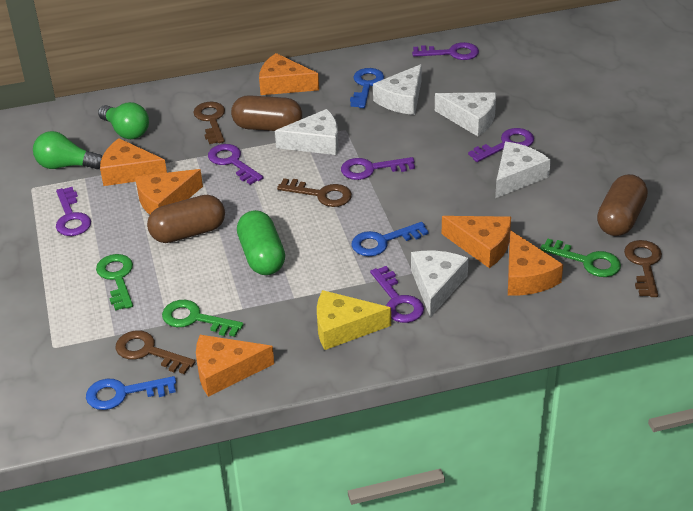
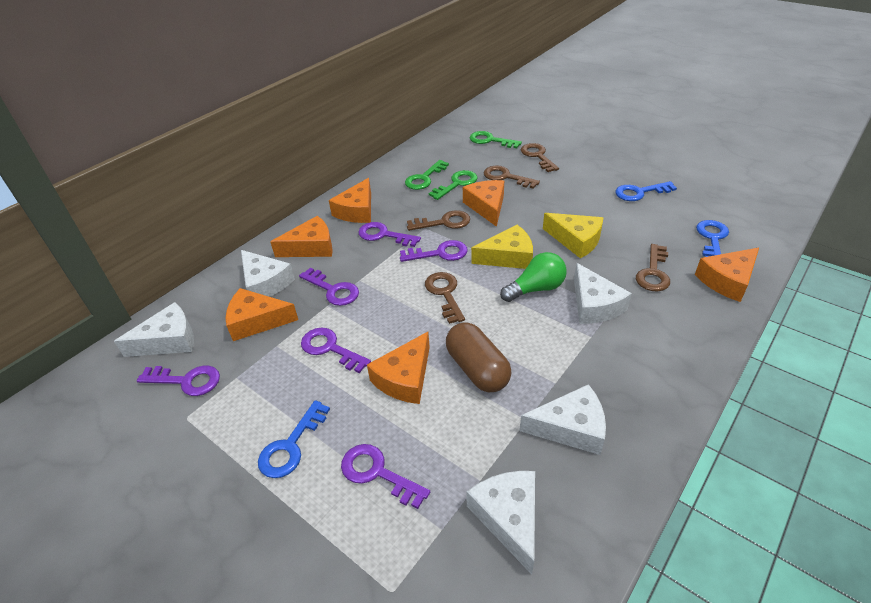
brown capsule: [147,195,225,243] [231,95,302,131] [597,174,648,236] = 3 -> [446,322,512,392] = 1
brown key: [116,330,196,374] [193,102,225,144] [277,178,352,207] [624,240,662,297] = 4 -> [407,210,470,231] [425,272,465,324] [484,165,540,189] [521,143,559,172] [636,244,670,291] = 5
green capsule: [237,210,285,275] = 1 -> none = 0
green light bulb: [33,131,102,169] [98,102,149,139] = 2 -> [500,252,567,302] = 1
yellow cheese: [317,290,391,350] = 1 -> [471,225,533,269] [543,213,603,258] = 2

